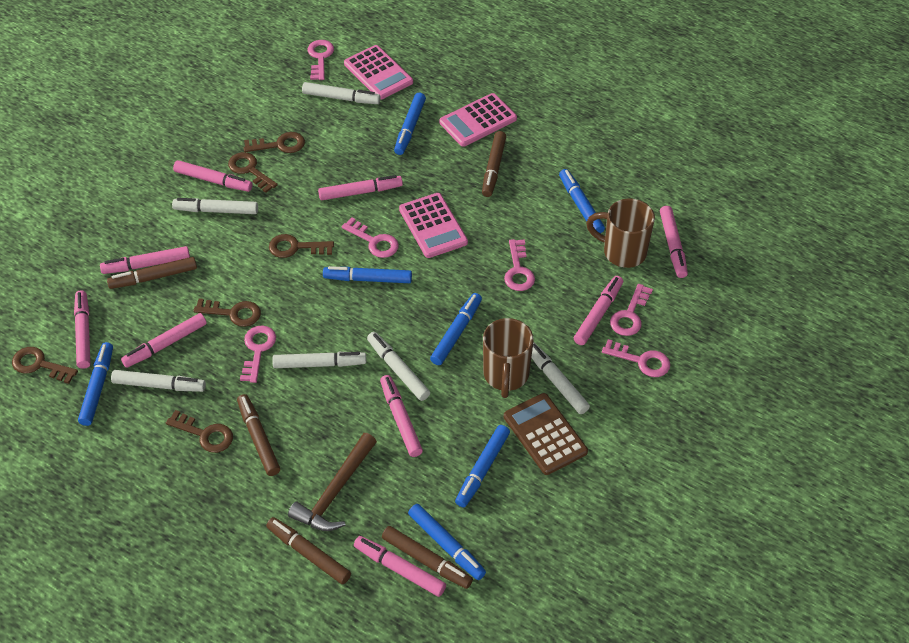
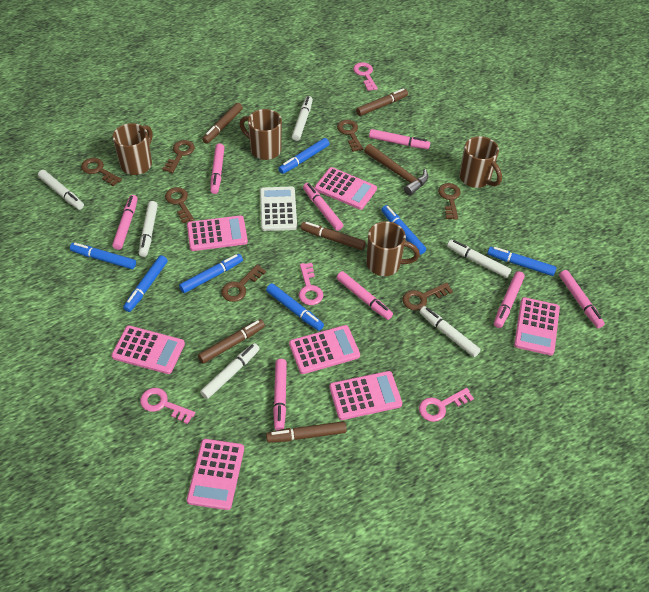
brown calculator: [504,393,588,475] = 1 -> none = 0
brown key: [12,347,78,384] [166,410,233,453] [194,298,261,327] [228,152,278,193] [244,132,305,153] [269,234,334,258] = 6 -> [81,158,122,186] [163,140,195,173] [165,187,194,223] [221,265,266,302] [337,120,363,152] [402,282,453,311] [438,183,461,220] = 7
brown mug: [483,318,534,398] [586,198,655,268] = 2 -> [113,123,153,175] [239,109,282,160] [366,221,420,276] [460,136,502,188] = 4
pink calculator: [344,45,413,100] [399,193,468,258] [439,93,517,147] = 3 -> [111,326,185,374] [187,215,248,251] [187,439,244,510] [289,325,360,374] [315,167,377,210] [329,371,402,420] [514,297,560,355] = 7
pink key: [240,326,276,383] [308,40,334,80] [342,217,399,258] [504,239,535,291] [602,339,670,377] [610,284,653,336] = 6 -> [140,388,195,424] [299,263,323,305] [353,62,378,91] [419,388,474,422] = 4
pink marker: [74,290,90,369] [100,246,190,274] [121,313,207,368] [173,160,253,192] [318,175,403,200] [354,536,446,597] [380,375,423,457] [574,276,623,345] [660,206,688,278] = 9 -> [112,195,138,250] [210,143,225,194] [273,359,287,430] [303,183,343,231] [337,271,393,320] [369,129,430,149] [494,271,525,328] [559,270,605,328] = 8
white calculator: none = 0 -> [260,187,297,231] = 1

